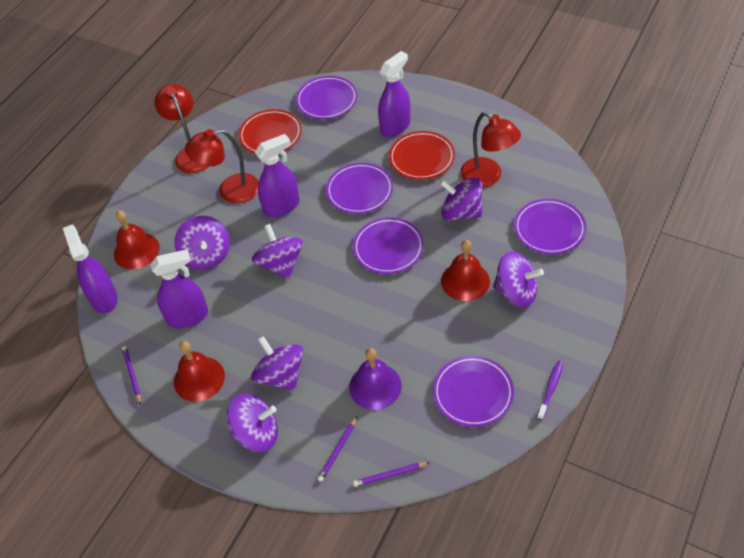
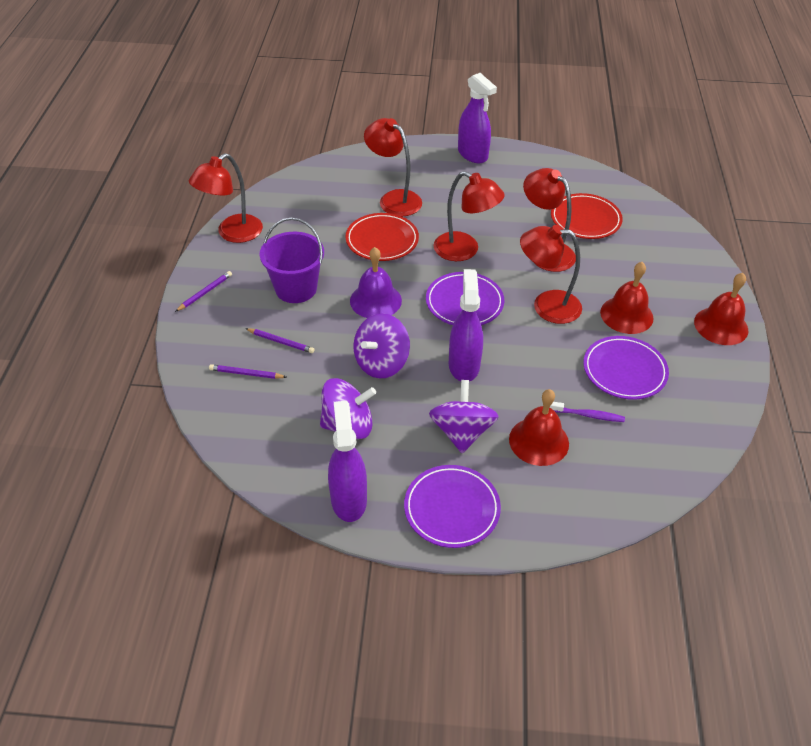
purple bucket: none = 0 -> [260,218,324,303] = 1
purple plate: [296,76,358,119] [326,163,393,214] [353,217,424,274] [433,356,514,427] [514,199,586,254] = 5 -> [404,465,501,548] [426,272,504,325] [583,336,669,400] = 3
purple spinning top: [175,216,230,270] [227,394,278,452] [251,336,303,391] [252,224,303,279] [440,177,483,221] [493,251,544,307] = 6 -> [320,378,376,439] [353,313,410,378] [429,380,499,453] = 3
purple spray bottle: [63,225,118,314] [150,249,208,328] [255,134,299,217] [378,51,410,137] = 4 -> [328,401,367,522] [449,269,483,381] [458,73,497,163] = 3
red lamp: [154,84,209,173] [185,129,259,204] [460,112,521,188] = 3 -> [189,153,263,243] [364,118,422,216] [433,171,505,261] [520,225,582,324] [523,168,576,272] = 5

